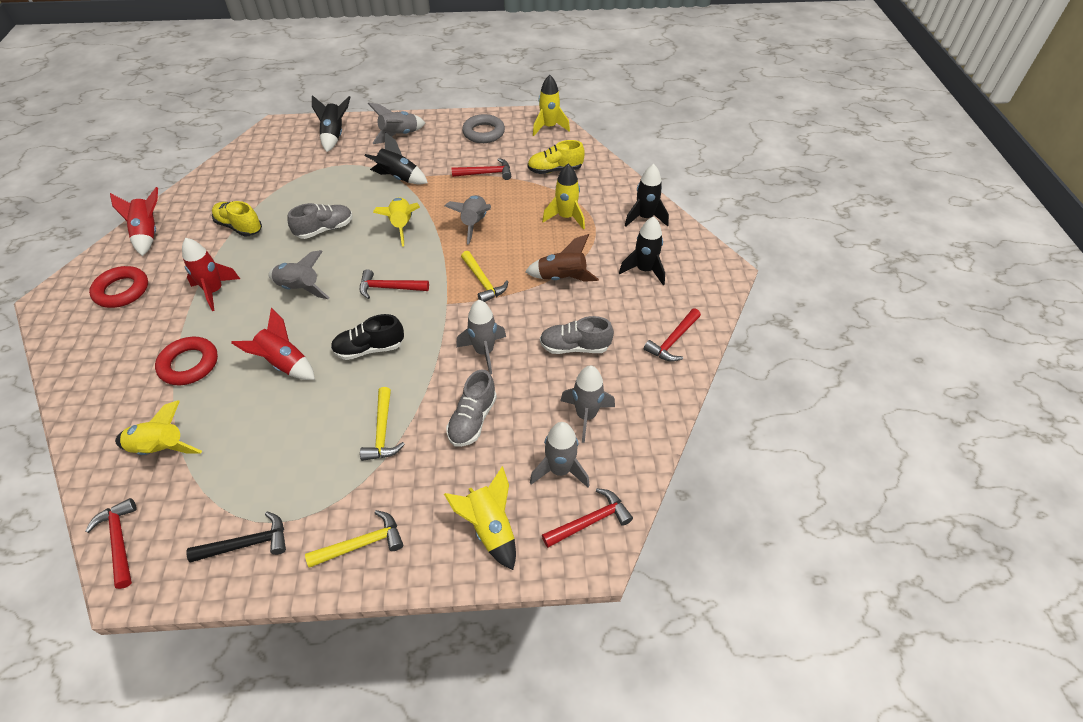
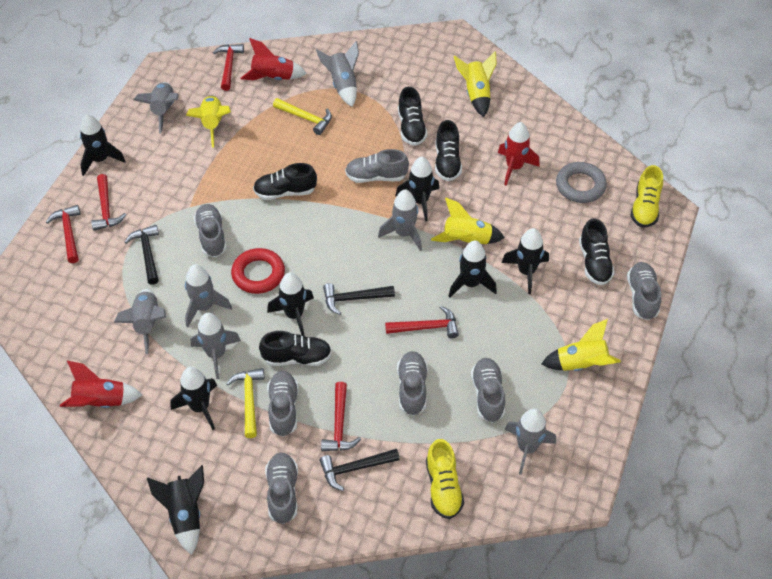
black hammer: [186,512,286,562] = 1 -> [125,225,159,285] [319,449,400,491] [323,283,395,315] = 3
black rocket: [312,95,350,152] [365,132,428,185] [619,216,665,285] [625,164,669,227] = 4 -> [80,114,126,176] [147,465,204,555] [170,367,217,430] [267,272,314,336] [395,157,439,222] [449,240,497,297] [501,228,549,294] = 7
black shoe: [331,314,404,360] = 1 -> [253,163,317,200] [259,331,332,366] [398,87,427,146] [435,120,462,181] [579,218,615,285] = 5
brown rocket: [525,234,599,282] = 1 -> none = 0
grey rocket: [268,250,329,299] [368,103,425,144] [445,195,491,244] [456,300,506,375] [530,422,590,488] [560,366,615,443] = 6 -> [114,289,166,354] [134,82,178,133] [185,264,232,327] [190,313,241,379] [316,41,359,107] [378,190,422,251] [505,408,556,475] = 7
grey shoe: [287,203,353,239] [446,369,497,447] [540,316,614,354] = 3 -> [194,204,227,257] [265,452,298,524] [267,371,298,437] [345,149,409,183] [397,351,428,416] [471,358,505,423] [627,262,661,320] = 7
red ring: [89,266,148,308] [155,337,218,385] = 2 -> [231,248,285,294] = 1
yellow hammer: [305,510,403,568] [360,387,405,461] [461,251,508,302] = 3 -> [226,368,264,438] [273,98,332,135] = 2
yellow rocket: [115,400,202,455] [373,197,420,247] [444,466,516,570] [533,75,570,136] [542,164,585,230] = 5 -> [186,96,231,148] [431,198,505,244] [454,51,497,117] [541,319,621,371] = 4

